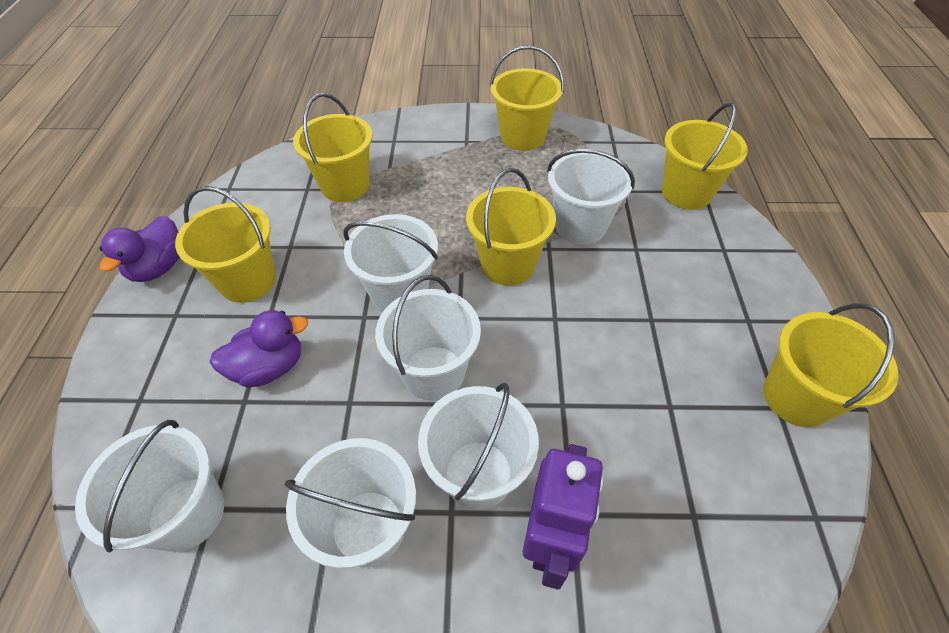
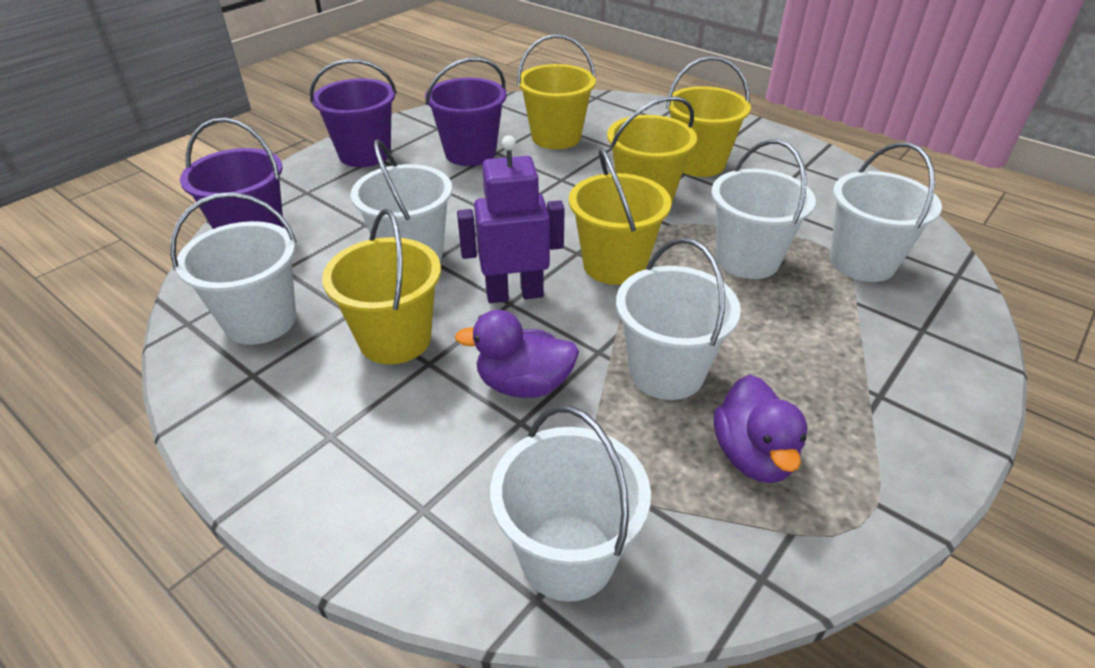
purple bucket: none = 0 -> [180,118,284,229] [310,59,397,167] [425,57,507,166] = 3
yellow bucket: [175,186,276,303] [293,93,373,202] [466,168,556,285] [490,46,564,151] [662,103,748,210] [763,303,899,427] = 6 -> [322,209,441,364] [517,34,596,149] [569,147,671,285] [607,96,697,204] [666,56,751,177] = 5

